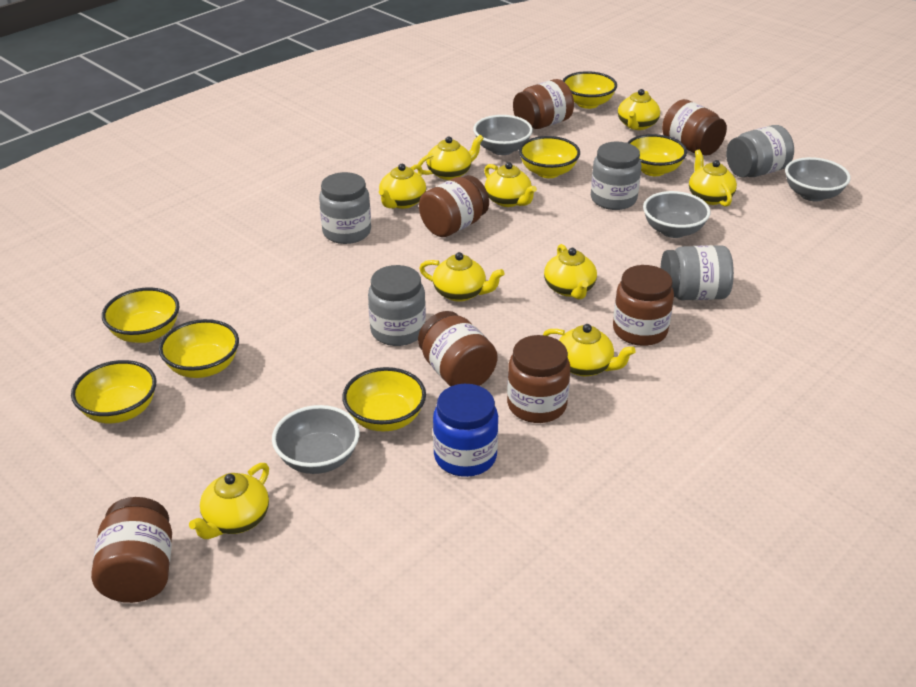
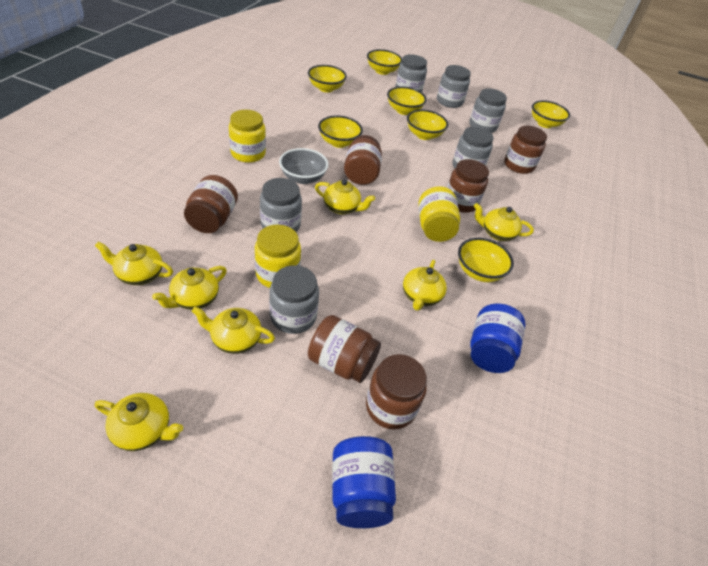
blue jar: [433,384,498,477] = 1 -> [332,436,396,528] [470,304,526,373] = 2
brown jar: [91,497,172,603] [418,311,498,386] [419,175,489,237] [507,335,570,423] [513,79,574,129] [613,265,674,346] [662,99,727,155] = 7 -> [184,175,238,233] [308,315,381,383] [344,135,382,185] [366,354,427,430] [447,159,489,213] [504,126,547,174] = 6
grey bowl: [272,405,359,474] [473,115,533,155] [643,191,711,238] [785,157,851,201] = 4 -> [279,148,329,184] = 1
grey jar: [319,172,371,244] [368,265,426,346] [591,141,641,210] [661,245,734,300] [726,125,794,177] = 5 -> [260,178,302,232] [269,265,319,334] [395,54,427,92] [437,65,471,108] [453,126,494,168] [469,88,507,133] = 6
yellow jar: none = 0 -> [229,110,266,163] [255,225,301,288] [419,186,460,242] = 3
yellow teapot: [189,463,269,539] [379,164,426,209] [417,135,484,180] [419,252,504,302] [484,162,537,207] [543,324,636,376] [544,244,597,300] [618,89,660,130] [689,150,737,207] = 9 -> [95,241,173,285] [95,393,183,451] [152,266,227,310] [192,306,275,354] [315,179,375,214] [403,260,447,311] [474,203,534,241] = 7

